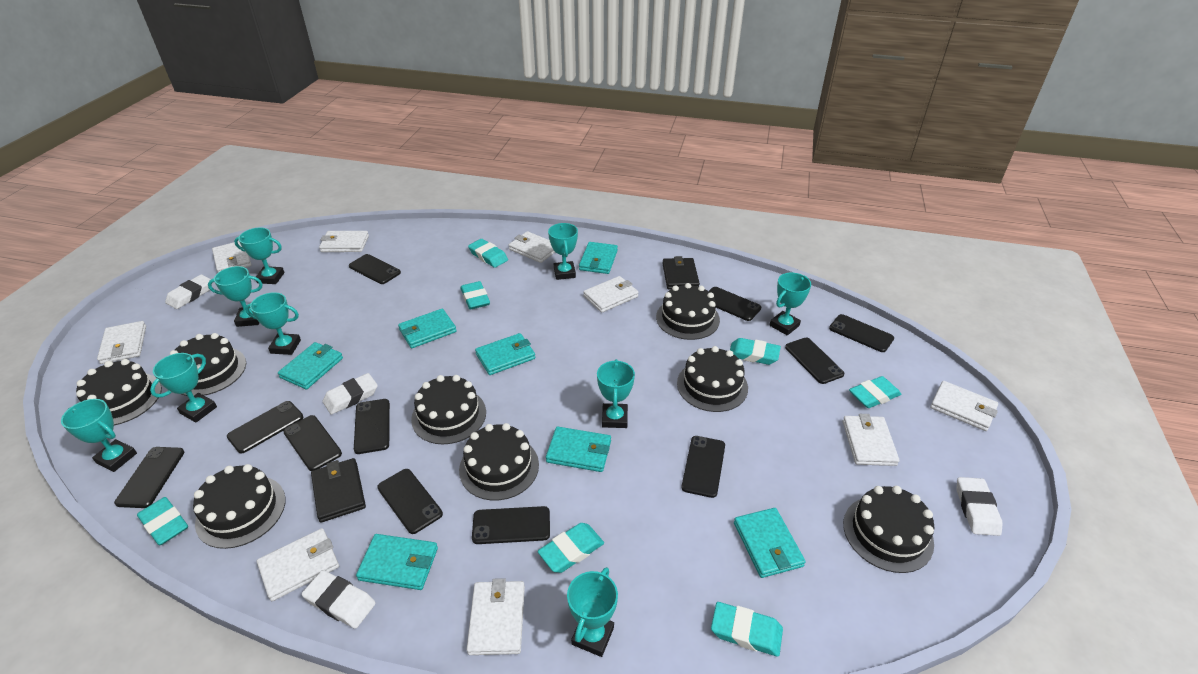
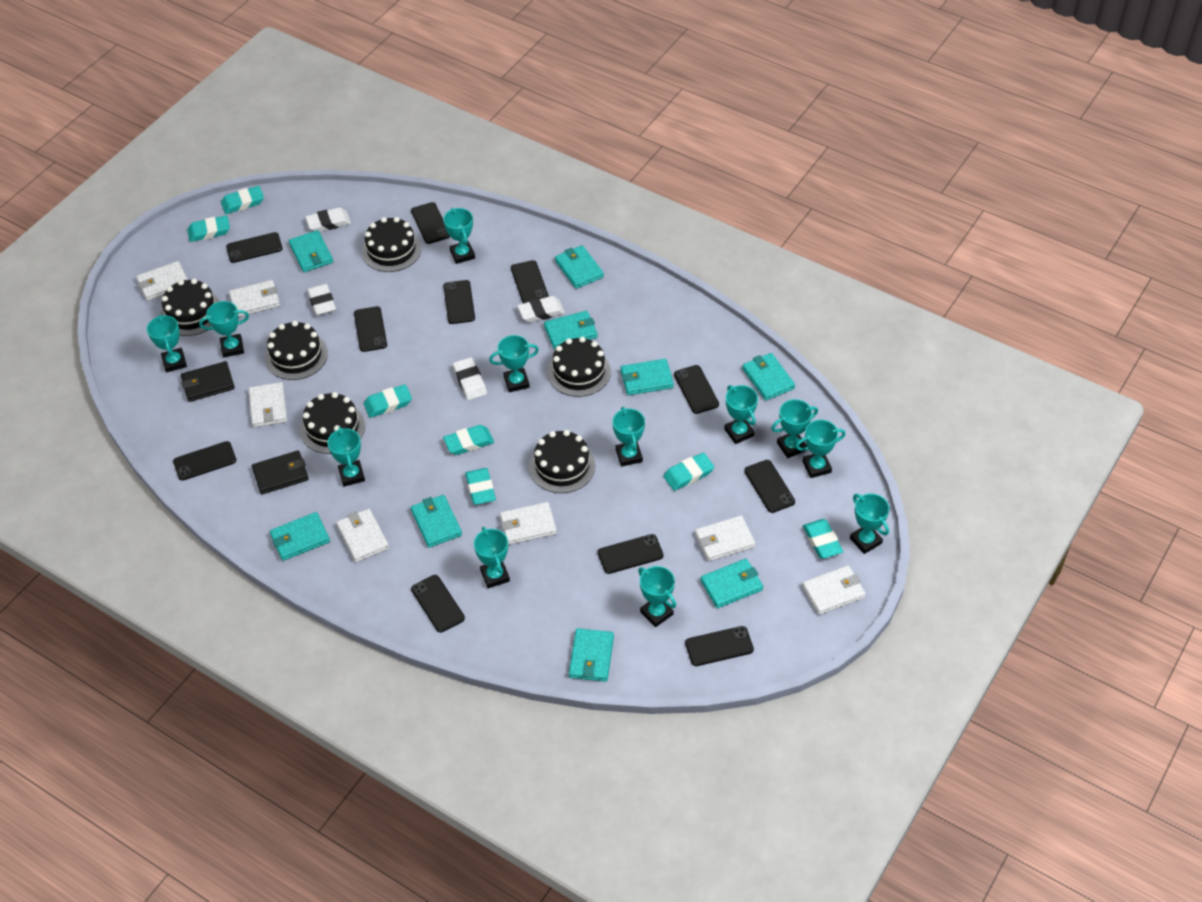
black cake: [76,359,162,425] [170,333,246,396] [193,464,285,549] [411,375,486,444] [459,423,539,500] [656,283,720,340] [677,346,748,412] [843,486,934,573] = 8 -> [161,279,220,336] [265,321,328,380] [300,392,365,454] [362,217,421,272] [529,430,595,493] [548,337,611,397] = 6
turquoise trophy: [61,399,137,472] [150,353,217,423] [208,266,263,327] [234,228,285,284] [245,292,301,355] [548,223,578,280] [567,567,618,657] [597,359,635,428] [770,273,811,336] = 9 -> [147,315,187,373] [199,301,249,357] [327,427,365,487] [443,208,475,264] [474,527,510,588] [489,335,539,392] [612,407,645,467] [638,566,676,627] [724,385,758,444] [771,399,818,458] [795,420,846,478] [850,493,890,554] = 12
turquoise wallet: [278,342,343,389] [356,534,438,590] [398,309,457,348] [475,333,535,375] [546,426,611,472] [579,242,618,274] [734,508,806,578] = 7 -> [270,512,330,561] [289,230,333,272] [411,495,462,548] [544,311,598,349] [555,245,604,289] [569,628,614,682] [621,359,674,395] [701,559,763,608] [742,353,795,400] = 9
white wallet: [97,321,146,364] [212,241,251,272] [257,528,339,601] [319,231,369,252] [467,578,525,655] [509,231,555,263] [583,276,639,313] [843,414,900,466] [930,381,998,431] = 9 -> [136,261,188,301] [229,280,280,317] [249,382,287,427] [336,509,389,562] [500,502,557,545] [695,515,756,561] [802,565,866,615] = 7

